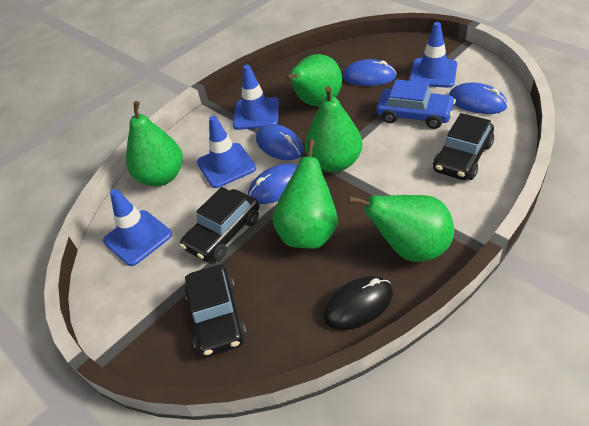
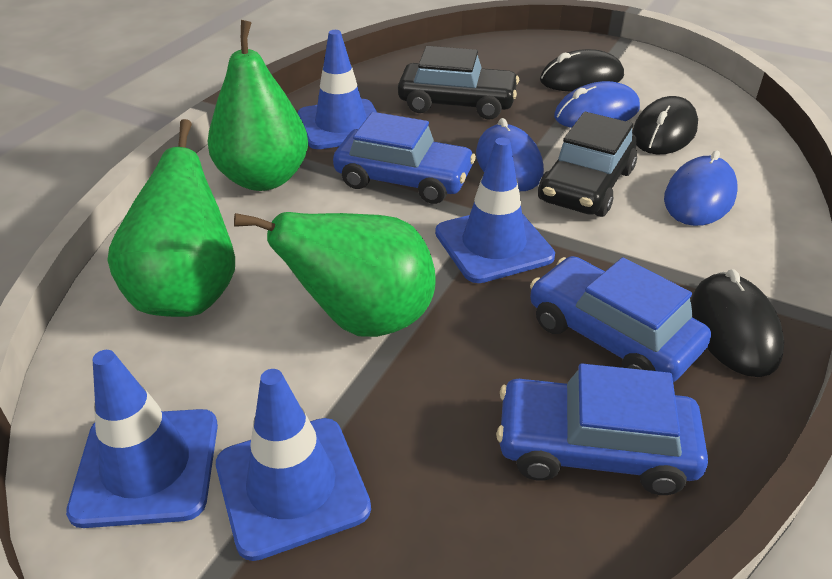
black car: [180,187,259,262] [185,265,247,357] [433,113,494,180] = 3 -> [398,46,519,119] [538,112,637,217] = 2
black mouse: [323,276,393,330] = 1 -> [540,49,624,92] [632,96,698,154] [691,269,784,377] = 3
blue car: [376,79,456,129] = 1 -> [333,112,476,204] [496,363,708,495] [530,256,711,382] = 3
blue mouse: [248,164,298,204] [256,124,304,160] [342,59,397,86] [449,83,508,114] = 4 -> [476,118,544,191] [554,81,640,128] [664,150,738,226] = 3
green pear: [126,101,183,186] [272,139,338,249] [285,54,342,106] [305,86,362,172] [348,195,454,262] = 5 -> [107,119,235,317] [208,20,308,191] [234,212,435,337] = 3

